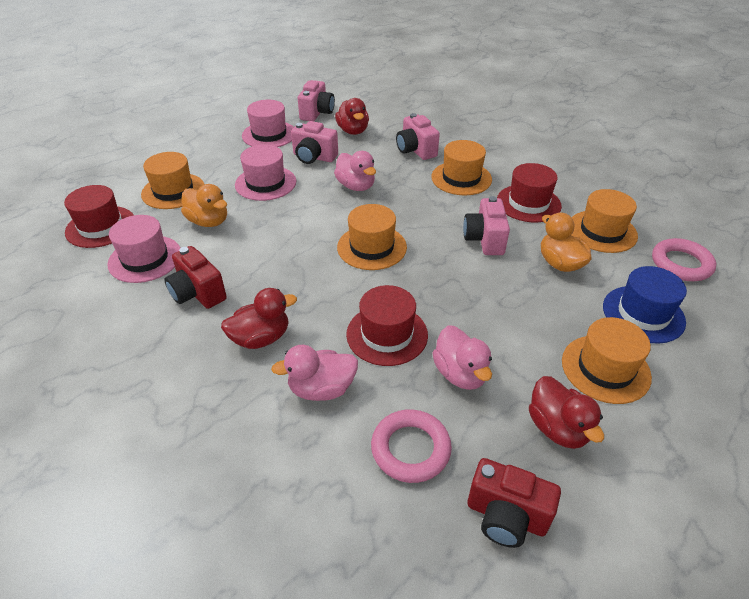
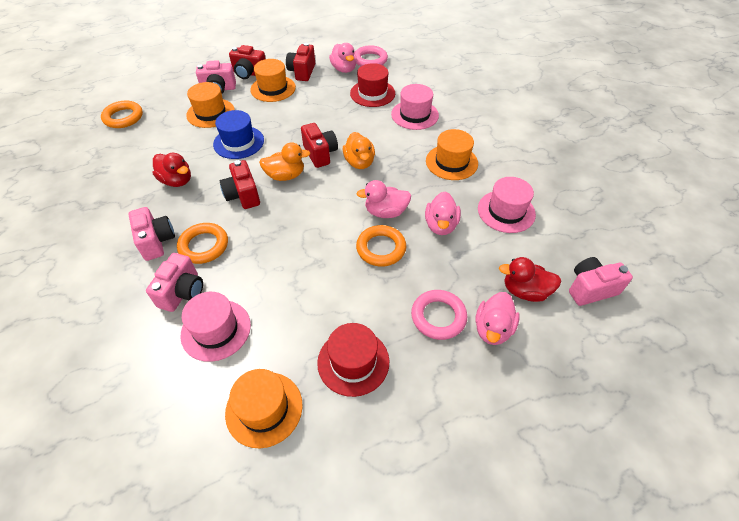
orange hat: [141,152,205,209] [337,204,407,270] [431,140,492,196] [562,317,652,404] [571,189,638,253] = 5 -> [186,82,235,128] [225,369,303,448] [250,59,296,102] [426,129,478,180] = 4
orange ring: none = 0 -> [101,100,143,128] [177,223,228,264] [356,225,406,267] = 3
pink duck: [271,345,358,401] [334,151,376,191] [432,325,492,390] = 3 -> [329,43,357,73] [356,180,411,218] [425,192,461,235] [475,292,520,345] = 4
red camera: [164,246,227,309] [467,458,561,548] = 2 -> [220,160,260,209] [229,45,266,79] [286,43,315,81] [301,123,338,168] = 4
red duck: [221,288,297,349] [335,98,369,135] [529,376,604,449] = 3 -> [152,153,191,187] [499,257,561,302] = 2
red hat: [64,185,134,248] [346,285,428,366] [497,163,562,222] = 3 -> [317,323,389,397] [350,63,395,107] = 2

